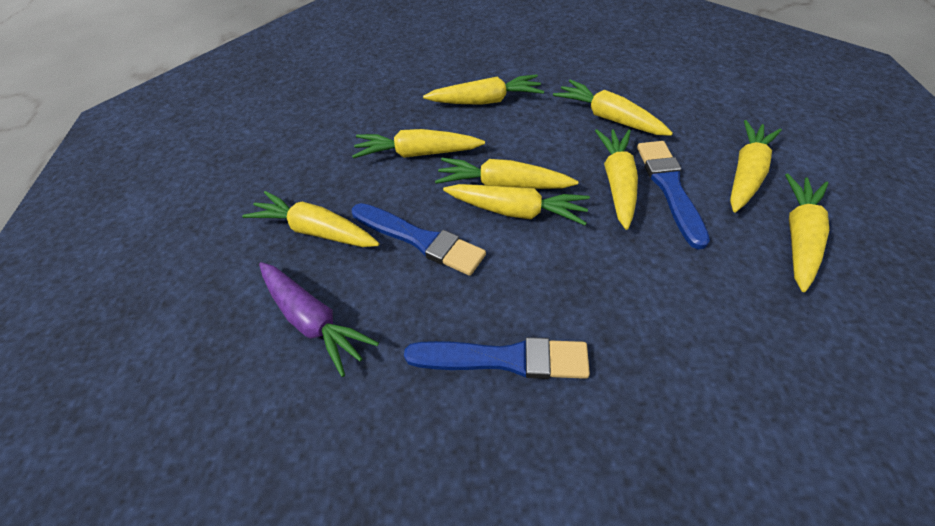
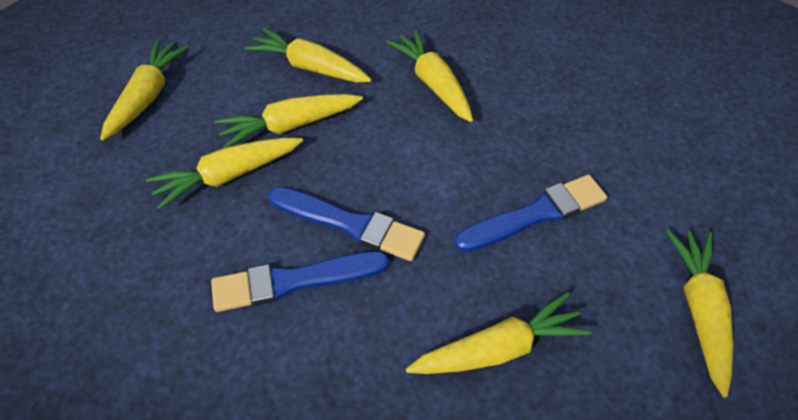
purple carrot: [259,262,379,377] = 1 -> none = 0
yellow carrot: [242,191,379,247] [352,129,485,158] [423,74,544,105] [435,158,578,189] [443,184,590,225] [553,79,673,136] [595,129,638,230] [730,120,782,212] [785,173,829,292] = 9 -> [100,39,190,140] [146,137,303,210] [215,94,363,148] [244,28,372,82] [386,30,473,122] [406,292,592,374] [666,230,733,398] = 7

